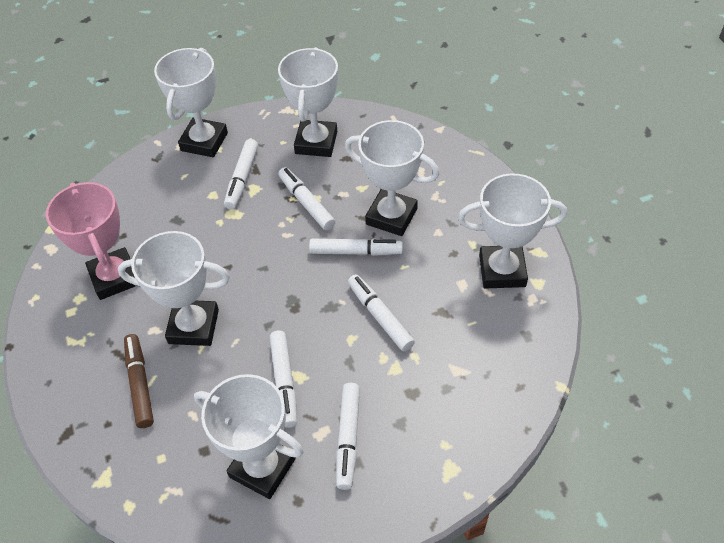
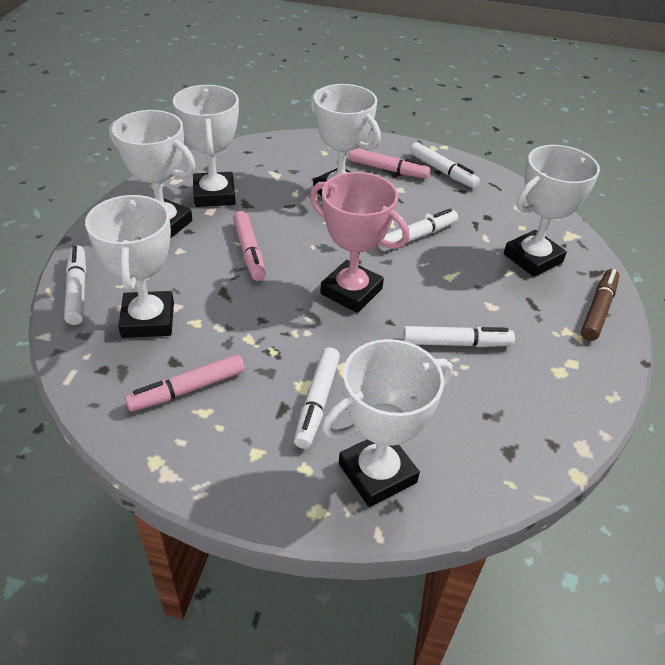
pink marker: none = 0 -> [125,354,245,412] [233,211,266,281] [348,148,431,179] = 3
white marker: [224,139,258,209] [270,330,297,428] [278,167,335,230] [309,239,403,256] [336,383,360,490] [348,274,415,351] = 6 -> [64,245,86,325] [294,347,340,449] [378,209,458,251] [403,326,515,347] [410,142,480,188] = 5

